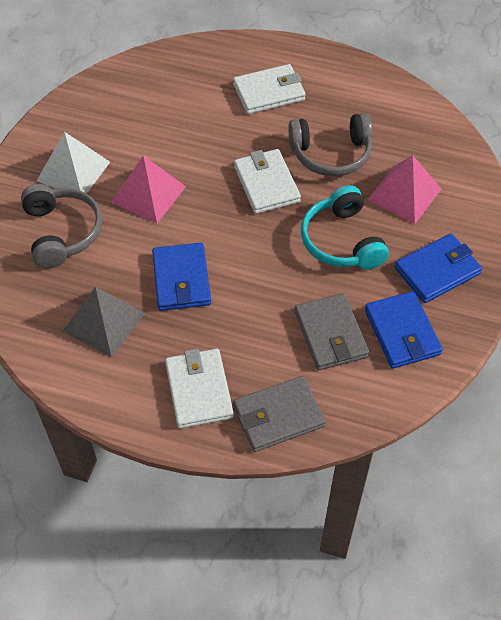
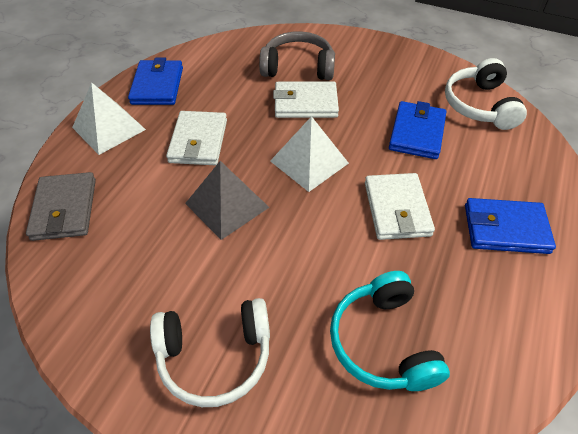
grey headphones: [21,184,102,268] [288,113,372,176] = 2 -> [259,31,335,80] = 1
grey wallet: [233,376,326,452] [295,293,369,370] = 2 -> [26,172,96,241] = 1
pink pyramid: [111,155,186,224] [367,155,442,224] = 2 -> none = 0
white headphones: none = 0 -> [150,298,270,407] [445,58,527,130] = 2
white pyramid: [37,132,110,194] = 1 -> [72,82,146,155] [270,116,349,192] = 2

